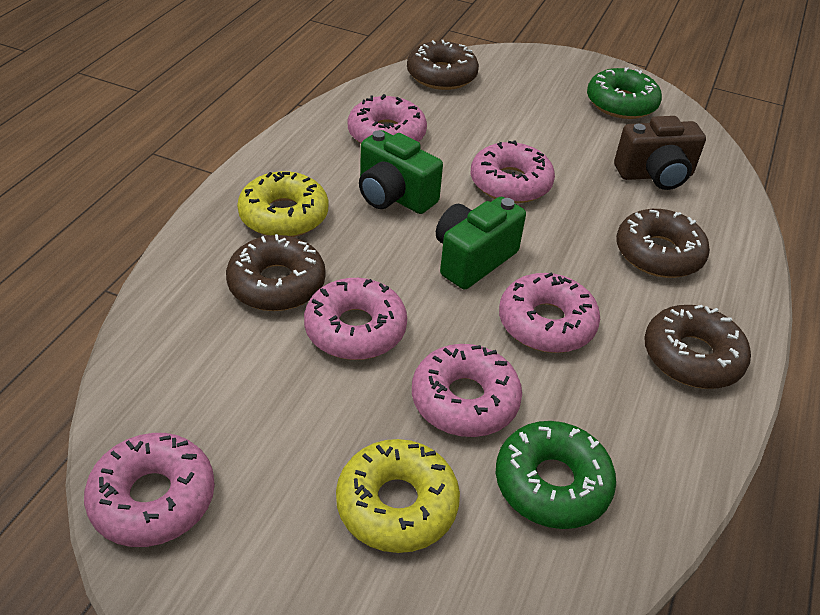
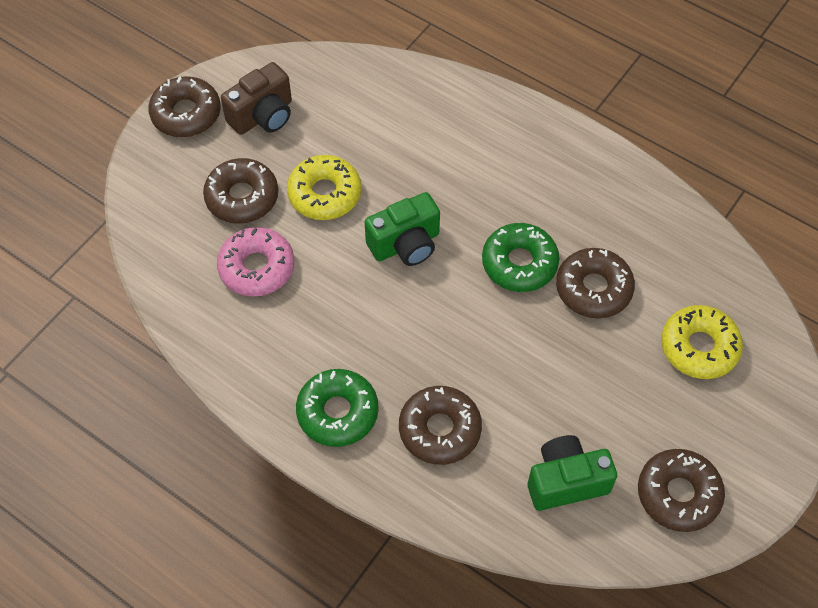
brown donut: [226,234,326,311] [407,40,479,90] [616,209,710,278] [644,305,751,389] = 4 -> [148,76,221,137] [203,158,278,224] [399,386,482,465] [556,248,635,318] [638,449,725,532] = 5
pink donut: [84,433,215,547] [304,278,407,360] [348,94,427,143] [412,344,522,437] [471,140,555,203] [499,273,600,353] = 6 -> [217,227,295,296] = 1

